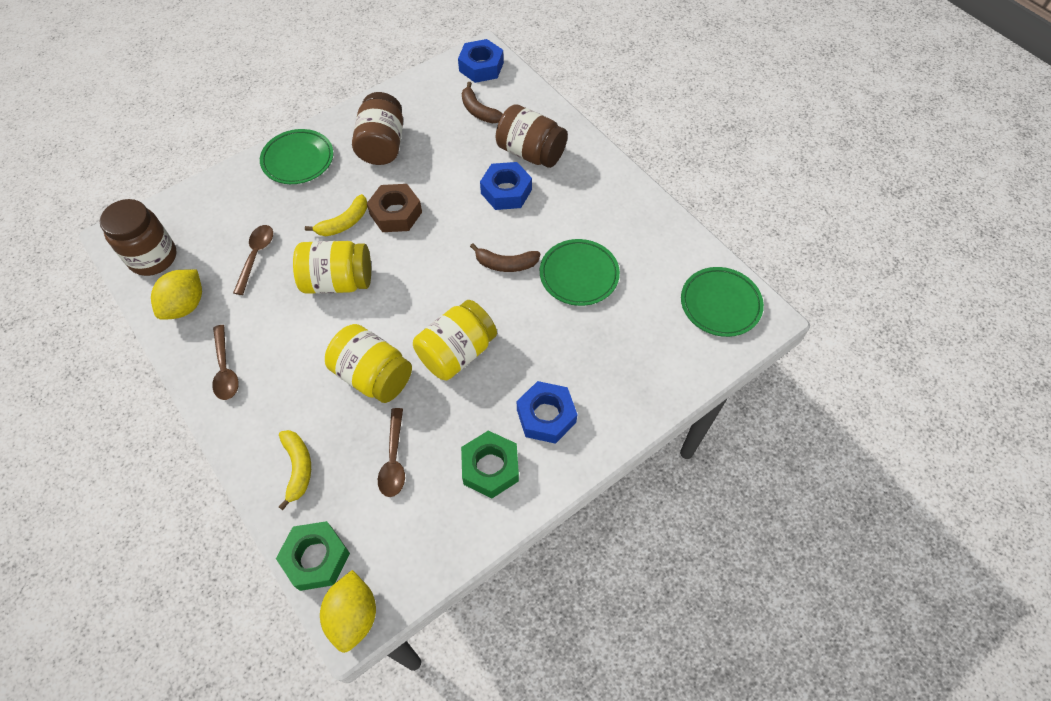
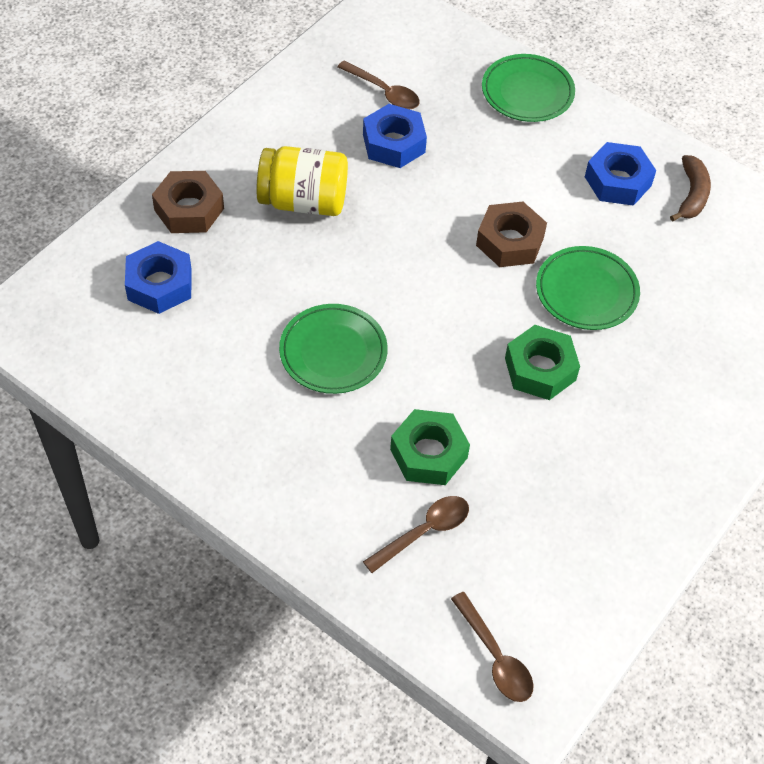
brown banana: [462,82,503,123] [470,243,540,272] = 2 -> [670,155,711,222] = 1
brown jar: [100,199,176,276] [352,92,403,165] [496,105,568,168] = 3 -> none = 0
brown nut: [367,184,422,232] = 1 -> [152,171,224,233] [476,202,547,267] = 2
yellow banana: [279,430,311,510] [305,194,367,236] = 2 -> none = 0
yellow jar: [293,241,371,294] [325,324,412,403] [413,300,497,380] = 3 -> [256,146,348,216] = 1
yellow lemon: [151,269,202,320] [320,570,376,653] = 2 -> none = 0

